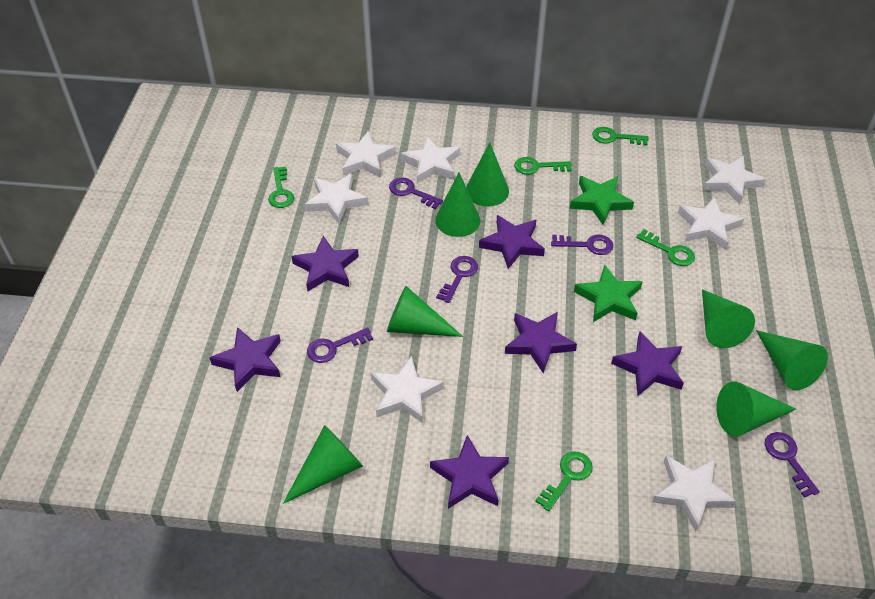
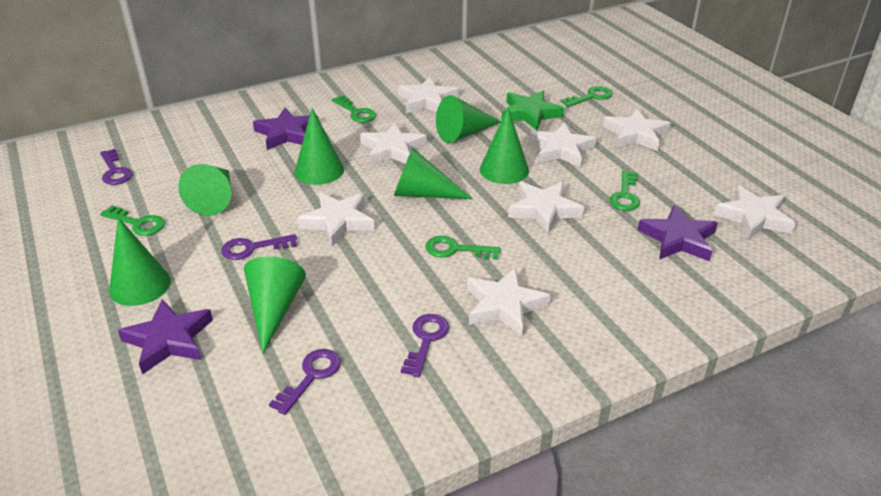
green star: [570,176,634,225] [574,265,643,322] = 2 -> [501,91,564,130] = 1
purple key: [307,327,373,363] [389,177,443,209] [436,256,478,303] [551,235,613,255] [765,432,820,497] = 5 -> [100,149,132,185] [221,234,297,260] [269,349,341,415] [401,314,449,377] = 4
purple star: [210,327,281,392] [291,236,359,292] [430,435,509,509] [479,215,545,269] [505,312,577,373] [611,331,684,396] = 6 -> [118,299,213,374] [253,108,318,150] [638,205,718,261] = 3
white star: [304,174,368,224] [336,131,396,177] [371,356,444,423] [401,136,460,183] [652,455,737,532] [678,197,744,250] [703,156,766,204] = 7 -> [297,192,375,247] [360,123,427,165] [398,77,458,113] [467,267,550,336] [508,182,584,234] [529,123,597,167] [603,109,670,151] [714,185,796,240] = 8

